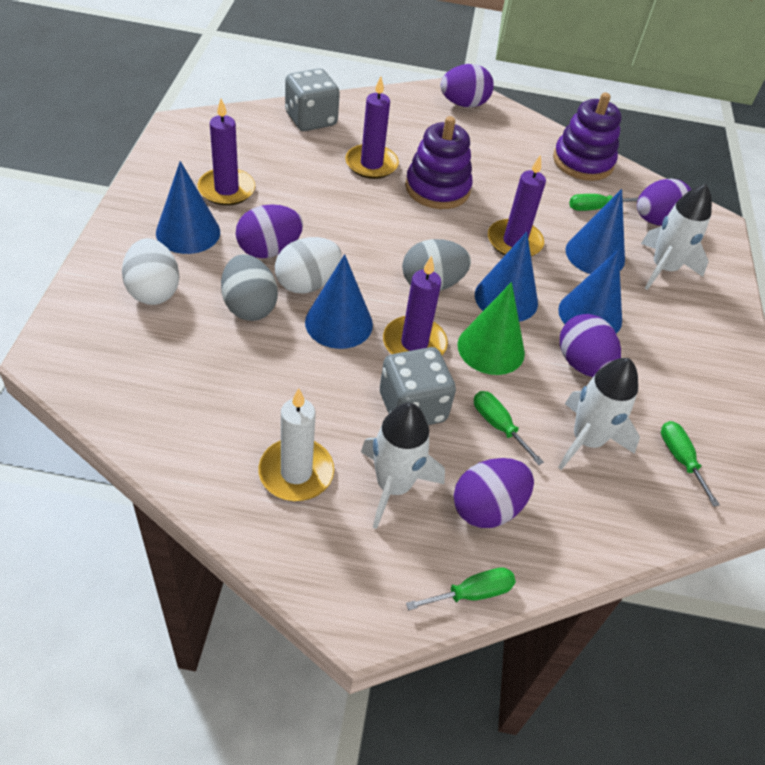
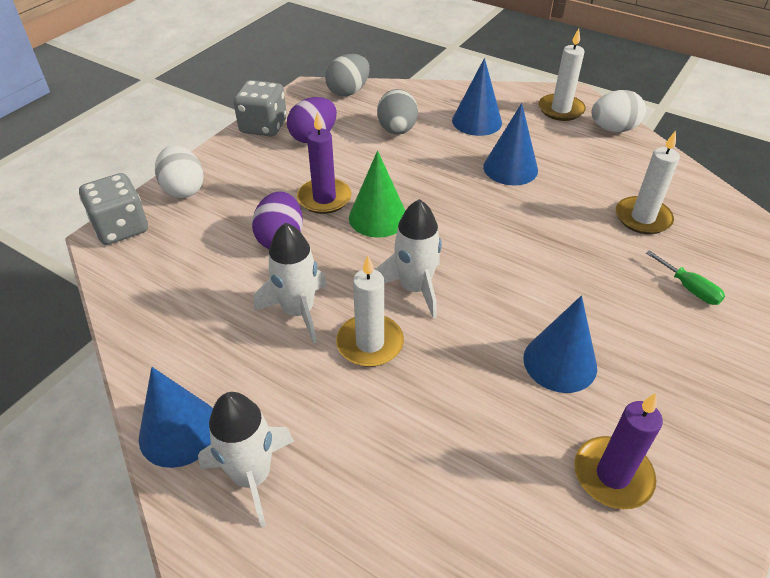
blue cone: [156,161,220,254] [305,254,373,349] [475,232,538,322] [558,249,622,334] [565,189,625,274] = 5 -> [139,367,213,468] [452,58,502,136] [483,103,538,185] [523,296,597,393] = 4
green screwdriver: [406,568,516,610] [474,391,544,465] [569,194,639,211] [661,421,720,507] = 4 -> [646,250,725,305] = 1
purple candle: [197,98,255,206] [345,76,399,179] [383,255,448,355] [488,154,546,256] = 4 -> [297,112,351,214] [574,393,663,509] = 2
purple egg: [236,204,303,258] [440,64,494,108] [454,458,534,528] [560,314,621,377] [637,178,691,226] = 5 -> [252,191,303,249] [287,97,337,143] = 2
purple stacking toy: [405,116,473,209] [553,92,621,181] = 2 -> none = 0
white candle: [258,388,334,501] = 1 -> [336,255,404,367] [538,29,586,121] [616,131,680,234] = 3

